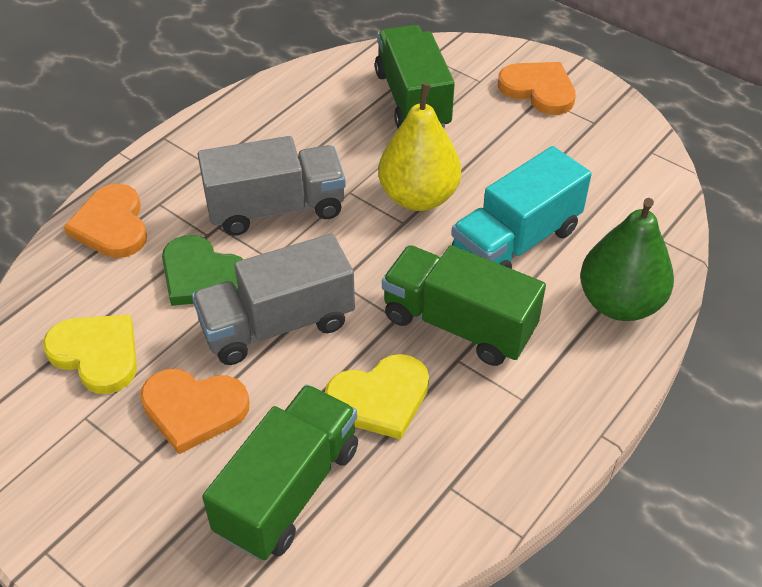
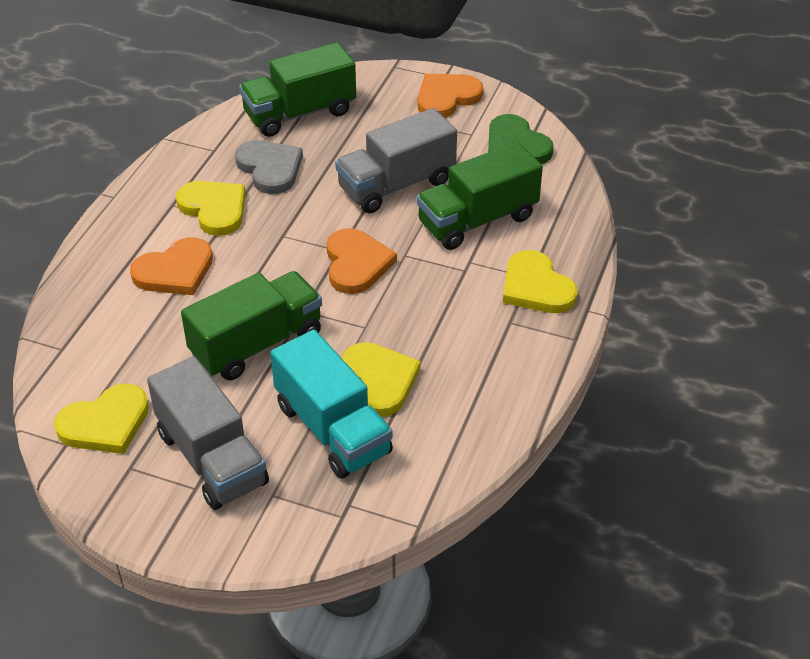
green pear: [580,198,674,321] = 1 -> none = 0
grey heart: none = 0 -> [235,140,303,194] = 1
yellow heart: [43,315,137,394] [325,354,429,440] = 2 -> [54,384,149,454] [176,181,246,236] [342,342,421,417] [503,250,578,313] = 4
yellow pear: [378,83,461,211] = 1 -> none = 0

